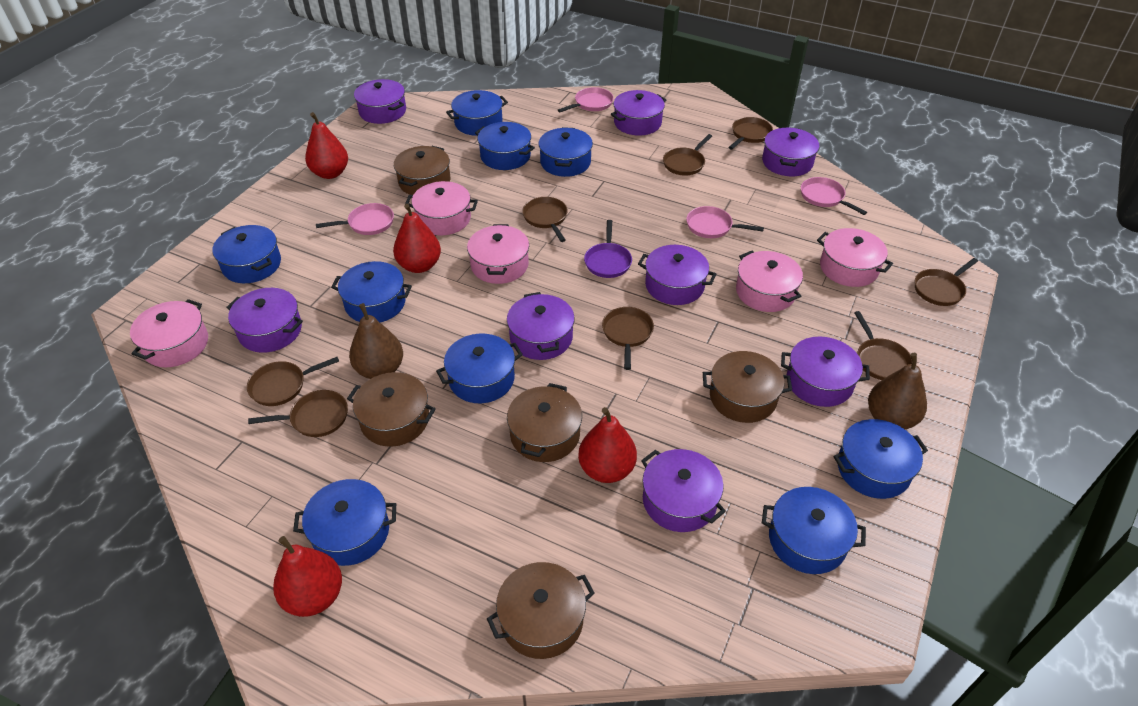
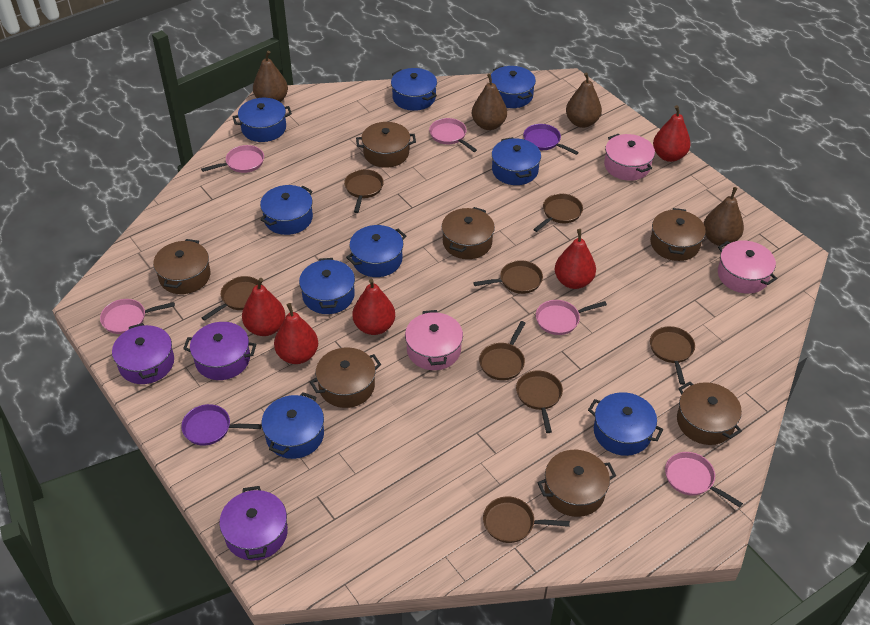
brown pear: [349,303,403,379] [868,353,927,429] = 2 -> [253,50,288,102] [472,74,507,130] [566,72,602,128] [703,187,744,246] = 4
brown pot: [347,372,436,447] [394,146,450,195] [487,562,595,659] [507,383,582,462] [703,351,792,423] = 5 -> [153,239,211,294] [310,348,381,408] [356,122,416,168] [442,207,495,259] [538,450,616,517] [650,208,706,261] [677,382,742,445] = 7
pink pan: [316,203,394,235] [558,87,614,112] [686,206,764,238] [801,177,867,215] = 4 -> [100,299,175,334] [201,145,264,173] [429,118,477,152] [536,300,607,335] [665,452,743,507] = 5
pink pot: [130,299,208,367] [405,181,478,235] [467,224,529,284] [736,251,803,312] [817,228,893,287] = 5 -> [405,310,463,370] [604,134,655,181] [718,240,777,294] = 3
purple pan: [584,220,632,278] = 1 -> [181,404,262,446] [523,124,579,155] = 2
purple pot: [226,288,303,353] [354,79,406,124] [507,292,575,360] [611,90,666,136] [638,245,716,305] [641,449,726,532] [762,127,819,176] [781,336,870,407] = 8 -> [112,323,174,384] [183,322,256,380] [219,486,288,561] = 3
red pear: [273,536,342,617] [305,112,348,179] [393,204,441,273] [578,407,637,483] = 4 -> [242,278,285,336] [274,303,318,364] [352,279,395,335] [555,229,596,289] [653,105,691,162] = 5

